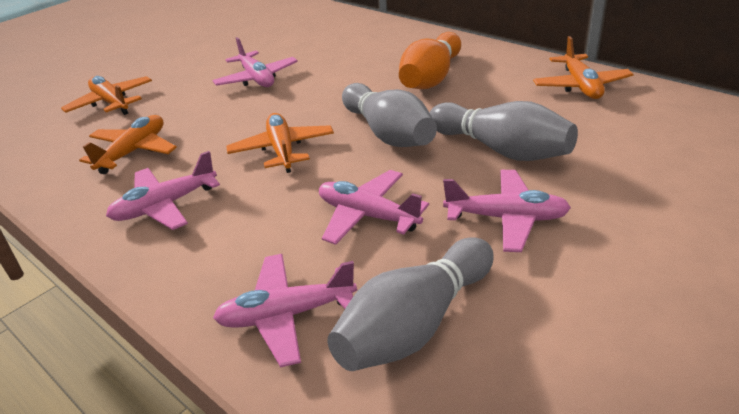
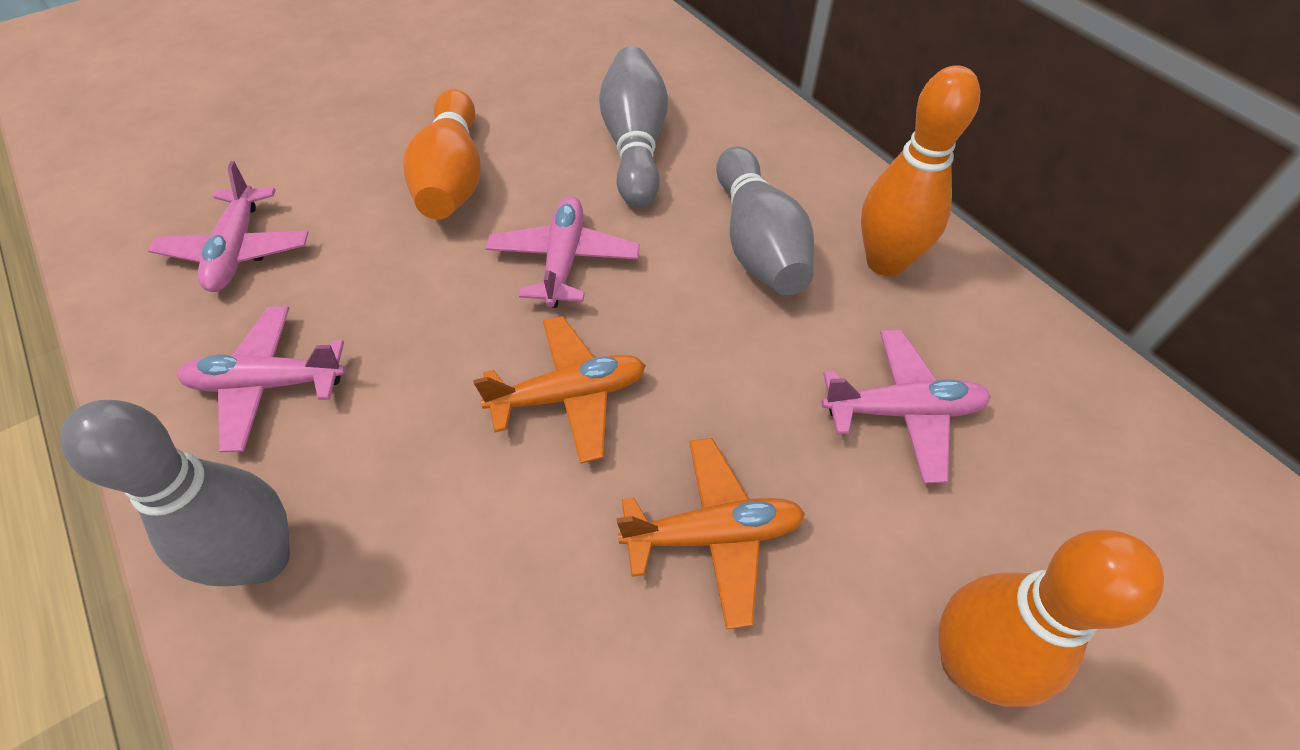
orange bowling pin: [399,32,461,89] = 1 -> [403,89,481,219] [861,65,980,276] [939,530,1164,707] = 3
orange plane: [61,76,152,115] [79,115,177,174] [226,113,334,173] [533,36,634,99] = 4 -> [473,316,646,464] [616,438,805,630] = 2
pink plane: [106,151,220,230] [212,37,298,87] [213,254,357,367] [319,170,429,245] [443,170,571,252] = 5 -> [148,161,309,292] [177,306,346,452] [486,196,640,308] [821,330,991,484] = 4

